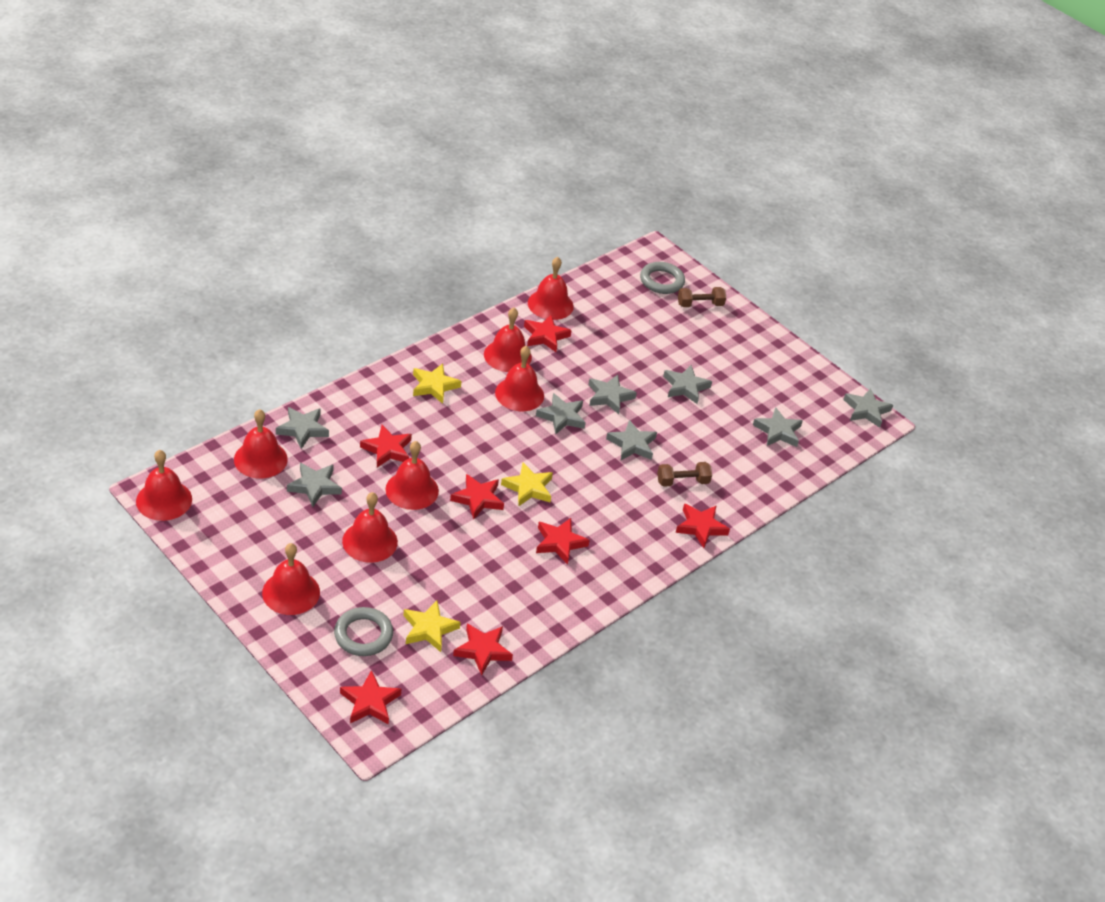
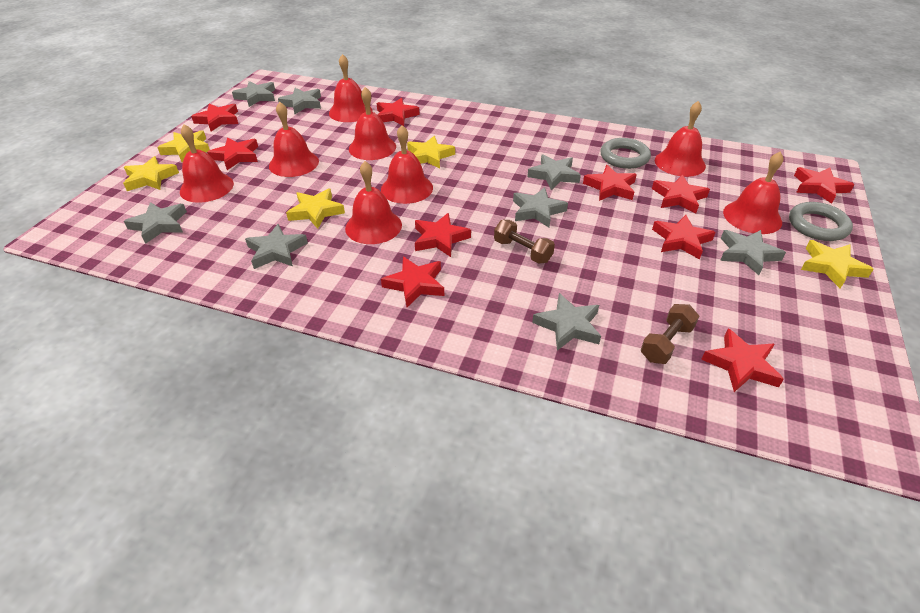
red star: [340,670,401,725] [360,425,412,468] [450,474,504,520] [453,623,513,676] [524,315,572,352] [536,518,590,565] [675,504,730,548] = 7 -> [191,104,238,131] [207,137,258,170] [377,98,420,126] [381,257,444,307] [415,213,471,257] [583,165,637,201] [652,175,710,213] [652,215,716,260] [701,328,784,392] [794,167,855,204] = 10
yellow star: [403,600,461,652] [413,363,461,404] [501,463,553,507] = 3 -> [123,156,179,191] [157,130,210,162] [286,188,345,229] [407,136,455,169] [801,240,874,288] = 5

